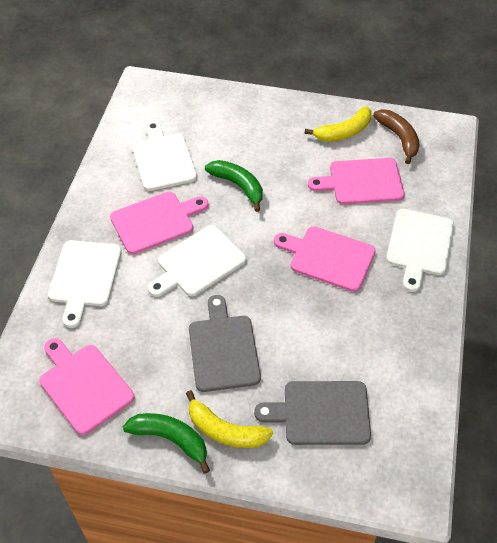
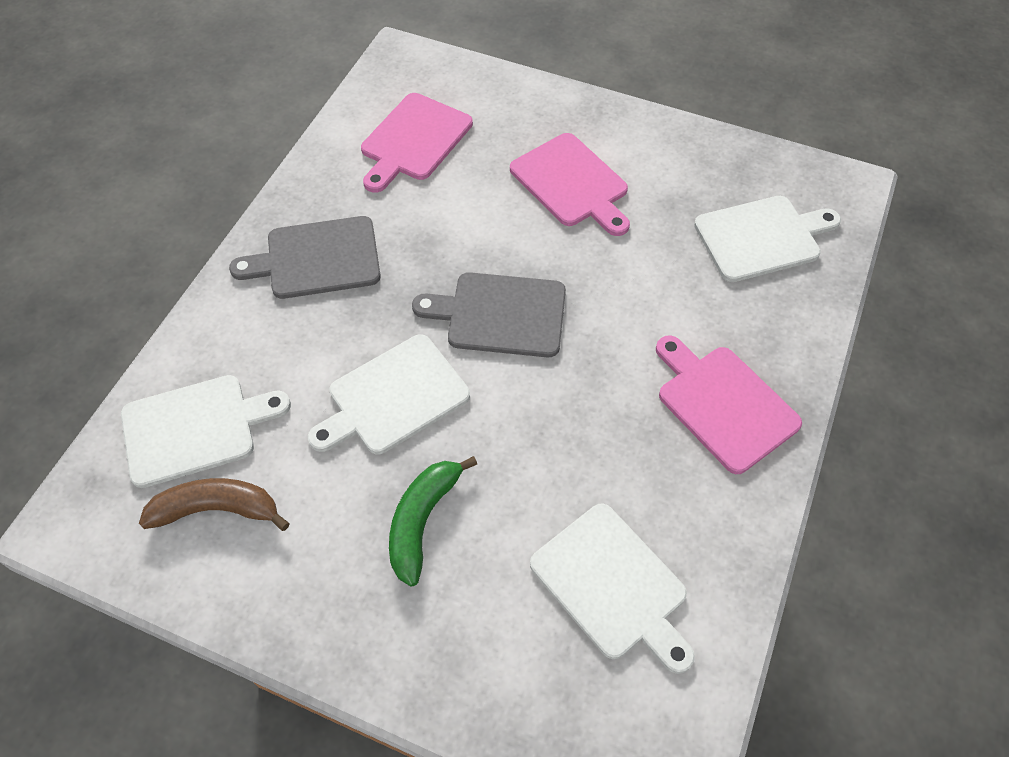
green banana: [123,413,210,474] [205,160,263,212] = 2 -> [389,456,477,587] = 1
pink cutting board: [40,338,134,435] [110,192,208,254] [274,226,376,292] [308,158,405,205] = 4 -> [361,93,473,193] [510,133,630,236] [656,335,802,474] = 3
yellow banana: [186,390,273,448] [305,106,372,142] = 2 -> none = 0

